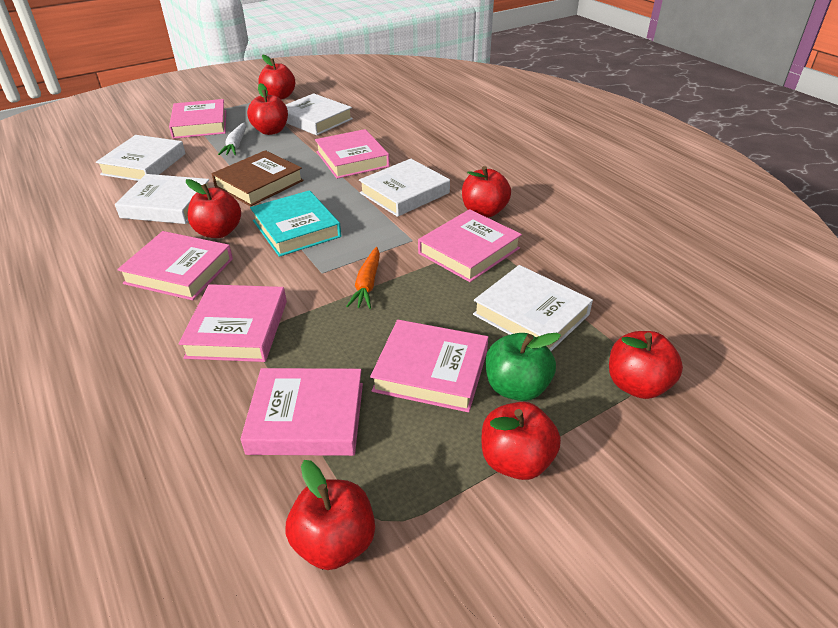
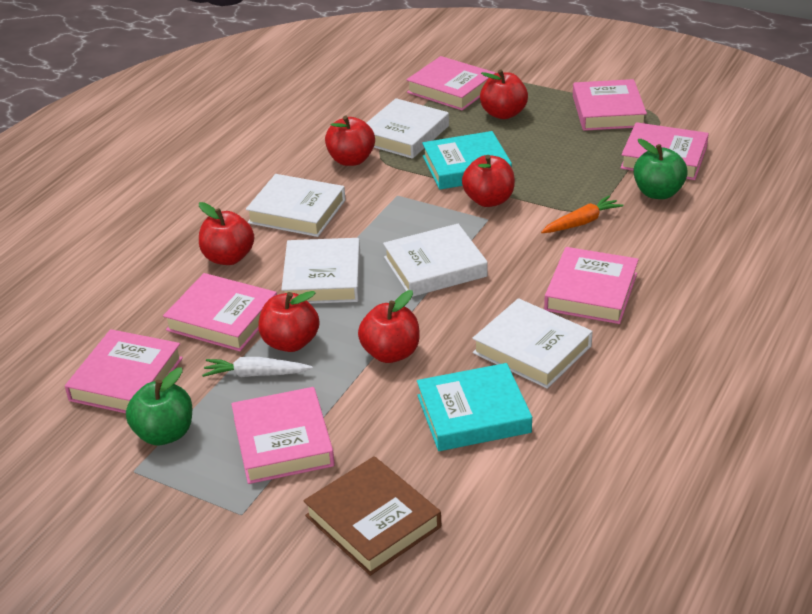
green apple: [486,333,561,401] = 1 -> [126,367,192,445] [634,139,688,199] = 2
red apple: [186,179,241,238] [247,83,288,135] [258,55,295,100] [285,460,375,570] [462,166,511,218] [482,402,561,480] [609,331,683,399] = 7 -> [199,202,254,265] [258,291,319,352] [325,116,375,166] [358,290,420,363] [462,155,515,207] [480,69,528,119] = 6
turquoise book: [250,190,341,257] = 1 -> [417,363,532,451] [422,131,512,190] = 2

